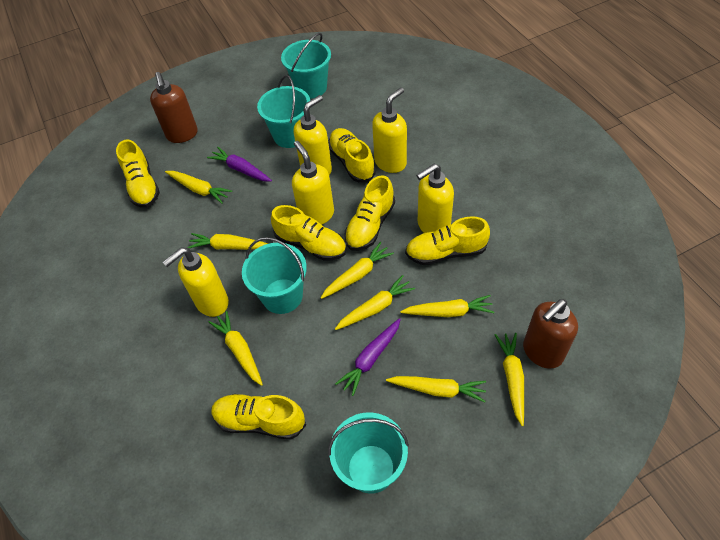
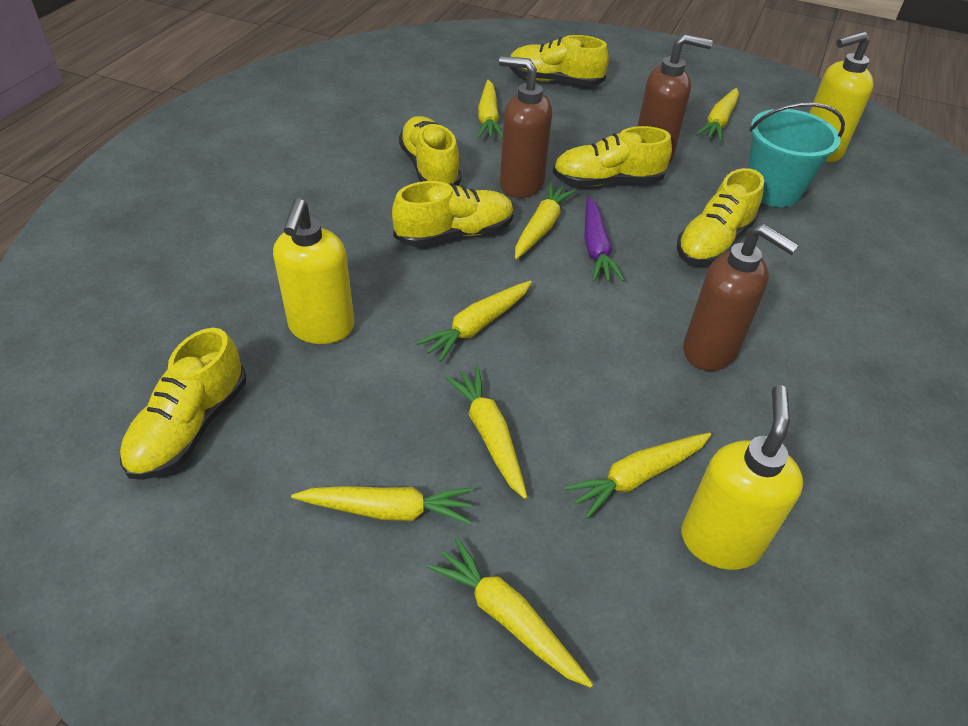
brown soap dispenser: [150,72,198,143] [523,299,578,369] = 2 -> [499,56,552,198] [638,34,713,163] [683,224,799,371] = 3
purple carrot: [207,147,272,182] [335,318,401,396] = 2 -> [584,196,624,282] = 1
turquoise bucket: [242,237,307,314] [257,75,310,148] [281,33,331,99] [328,412,409,494] = 4 -> [748,103,845,207] = 1
yellow soap dispenser: [163,247,229,317] [292,141,334,225] [293,95,332,175] [372,87,407,173] [416,164,454,233] = 5 -> [273,198,355,344] [681,385,803,570] [809,32,873,162] = 3

